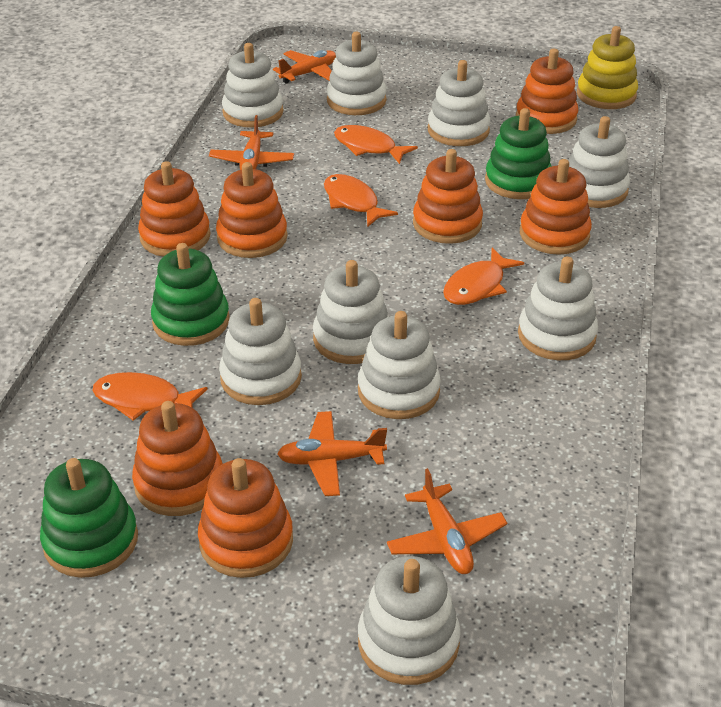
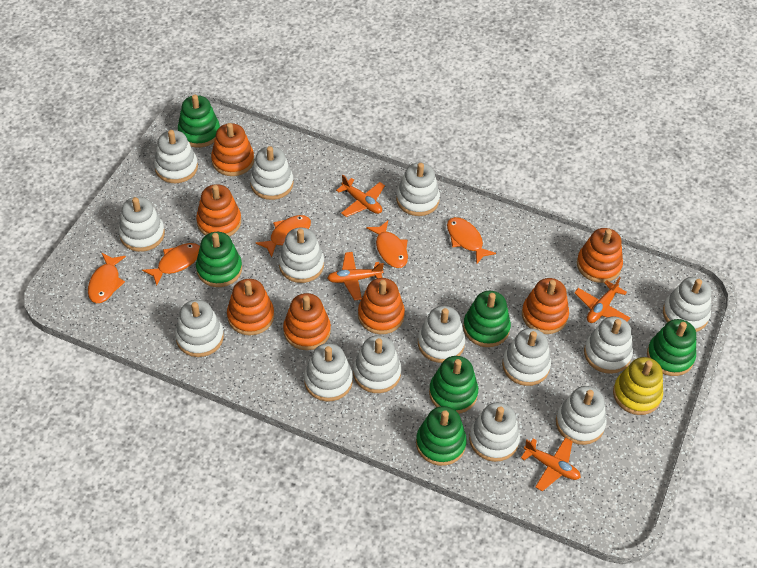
green stacking toy: [40,458,138,578] [151,243,230,346] [485,108,552,199] = 3 -> [178,95,220,148] [196,232,242,287] [416,406,467,466] [429,356,478,414] [463,291,511,347] [647,319,696,376] = 6
orange fish: [92,372,207,421] [324,174,398,227] [334,125,418,164] [443,248,524,305] = 4 -> [88,253,126,303] [142,243,200,286] [256,215,311,258] [366,221,408,268] [447,217,496,264] = 5
white stacking toy: [219,298,302,405] [222,43,283,128] [313,260,389,364] [327,32,386,115] [358,311,441,419] [358,556,461,685] [428,60,490,146] [518,256,598,360] [568,116,630,208] = 9 -> [119,197,165,252] [154,130,198,183] [175,300,224,357] [250,146,294,200] [279,227,324,283] [304,343,353,401] [353,335,401,393] [396,163,440,216] [418,306,465,363] [469,402,520,462] [502,328,551,386] [556,386,606,445] [584,316,633,374] [663,277,711,332] = 14

